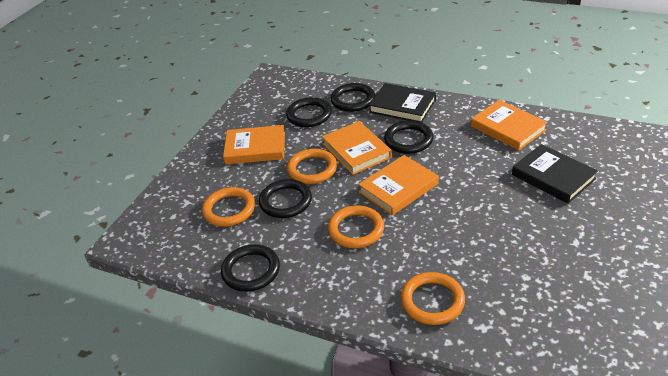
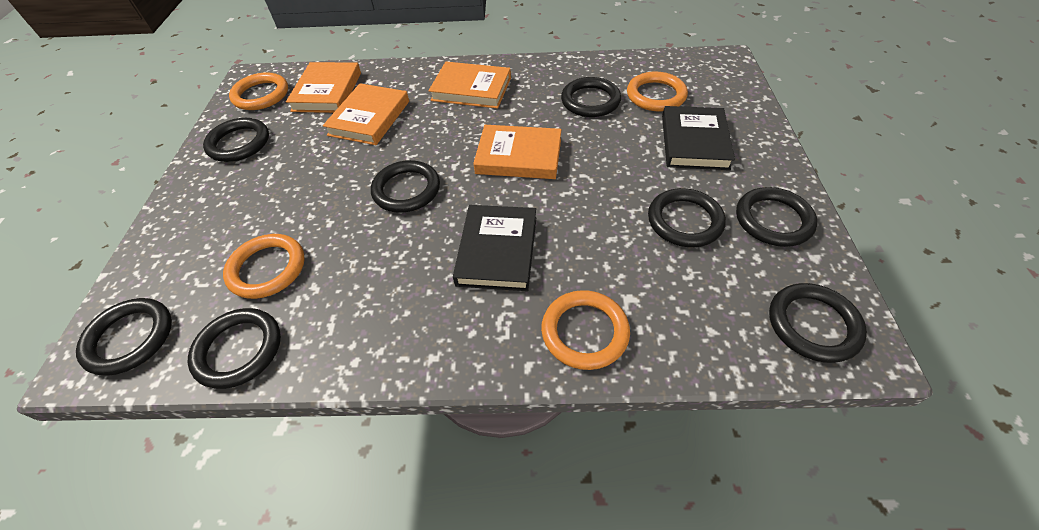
black ring: [221,244,280,292] [259,179,312,218] [286,97,332,127] [331,83,375,112] [384,121,434,154] = 5 -> [76,298,172,376] [188,308,281,389] [203,118,269,162] [371,160,440,213] [561,77,621,117] [648,188,726,247] [736,187,818,247] [769,283,867,363] = 8

